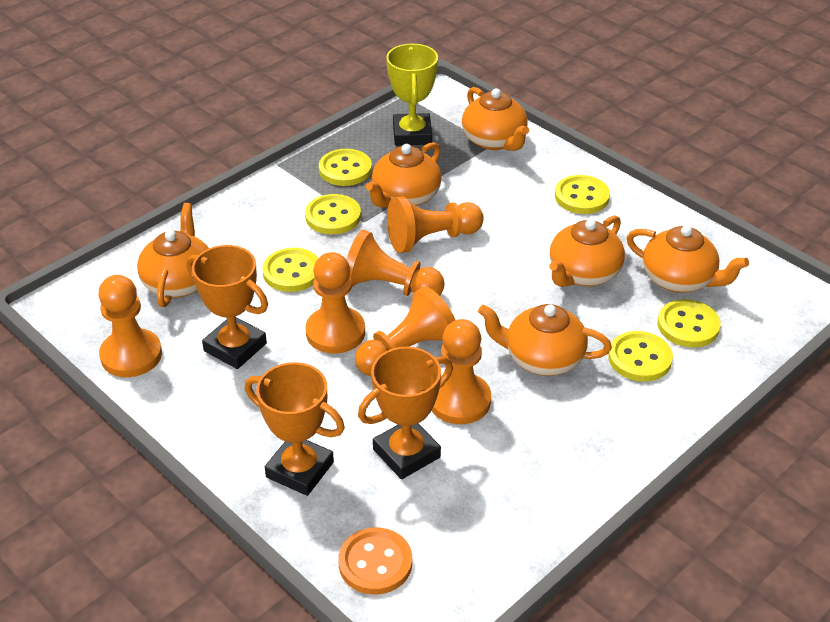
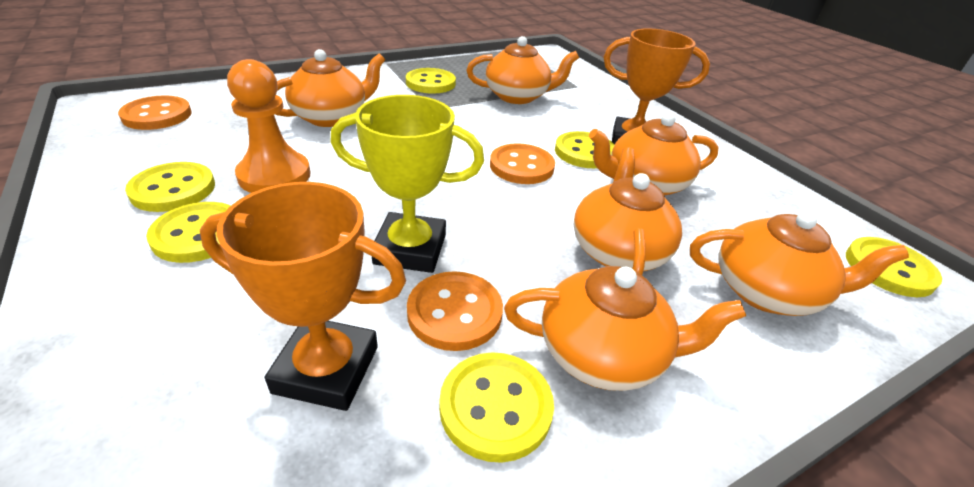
orange button: [338,528,412,595] = 1 -> [118,95,192,130] [407,271,503,351] [490,143,555,184] = 3
orange pawn: [98,275,162,377] [305,252,365,354] [346,230,445,296] [355,286,455,376] [387,197,484,253] [431,319,491,424] = 6 -> [227,59,311,193] = 1
orange trophy: [187,245,268,369] [245,362,345,496] [358,347,453,479] = 3 -> [200,182,406,411] [603,28,710,144] = 2

